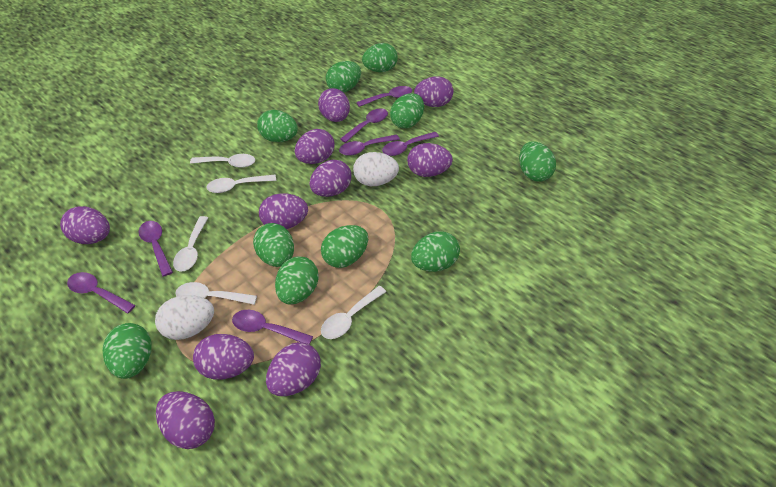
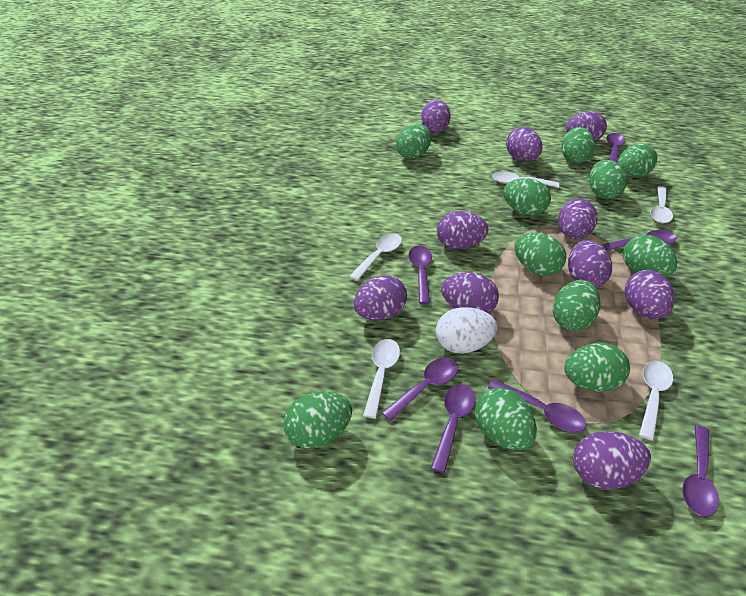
green egg: [103,323,152,379] [253,223,294,267] [257,110,298,142] [275,256,319,304] [321,225,368,268] [326,61,361,93] [362,43,398,72] [390,93,424,129] [411,231,460,272] [519,141,556,182] = 10 -> [283,392,352,449] [396,124,431,159] [475,387,537,450] [503,178,551,216] [514,232,566,276] [552,280,600,331] [562,127,595,163] [564,343,630,392] [589,160,627,199] [618,144,657,178] [623,235,677,277] = 11
white egg: [155,295,214,340] [353,152,399,186] = 2 -> [436,307,497,354] = 1

